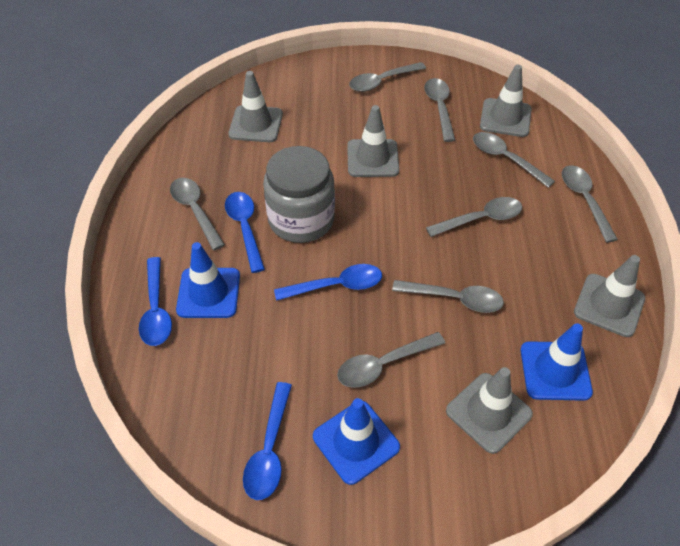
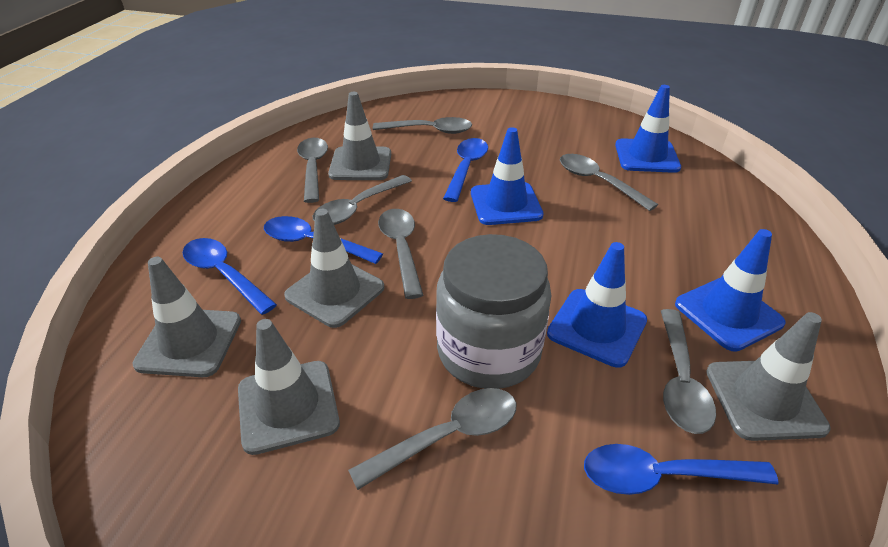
blue traffic cone: [176,242,240,318] [313,398,400,485] [521,323,593,401] = 3 -> [471,127,543,225] [547,242,647,368] [615,85,681,173] [675,229,786,352] = 4
grey spoon: [170,178,225,250] [337,332,445,388] [349,62,426,92] [392,280,504,313] [424,78,455,142] [426,197,522,237] [473,132,555,188] [562,165,618,243] = 8 -> [297,138,328,203] [313,175,412,225] [348,388,516,490] [373,117,472,134] [378,209,423,299] [560,154,658,211] [661,309,716,434] = 7

